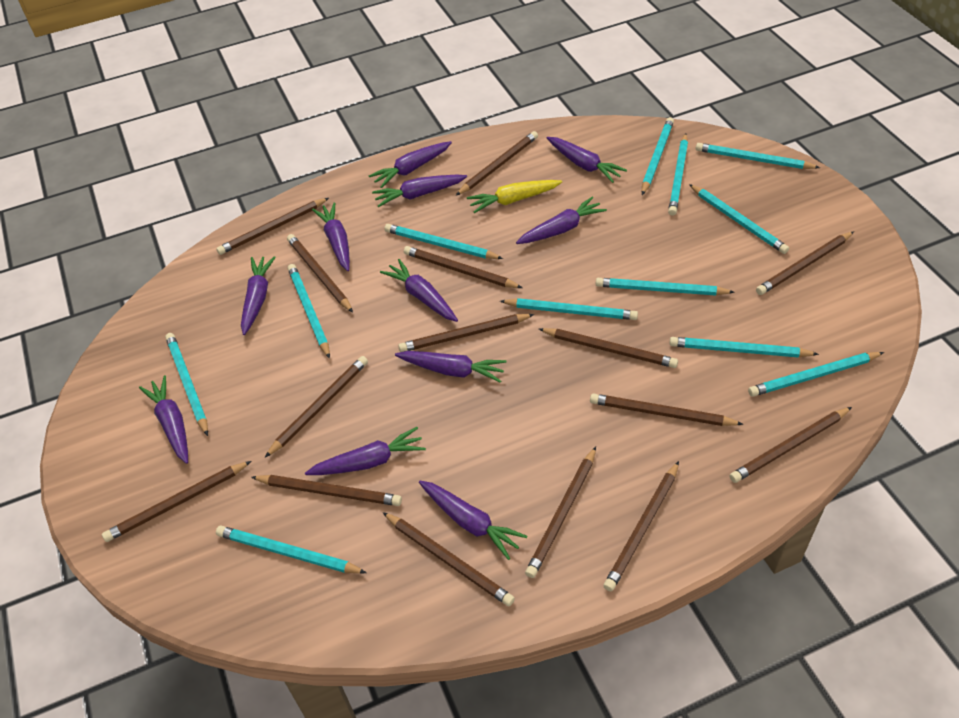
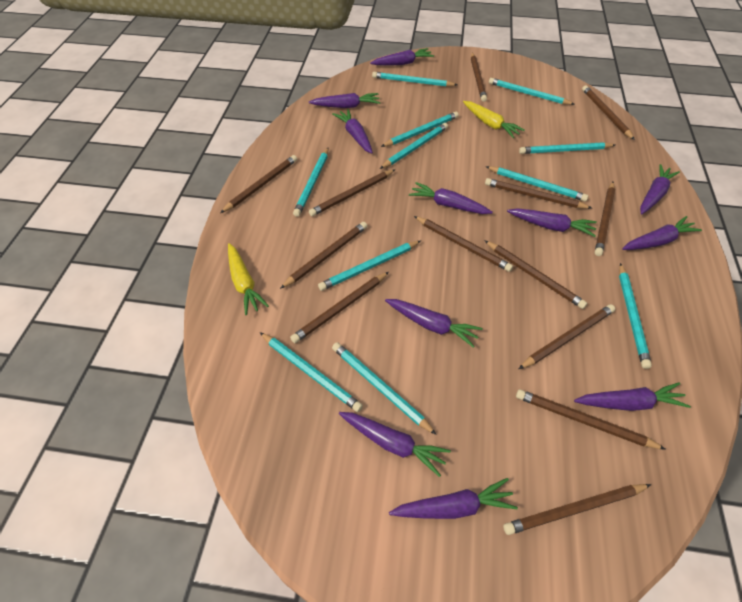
brown pencil: [102,461,251,542] [216,198,329,255] [251,475,402,506] [265,356,368,458] [287,234,353,313] [383,512,515,606] [398,314,534,352] [404,246,522,288] [456,131,538,195] [525,447,596,578] [539,328,678,368] [590,393,743,426] [603,461,679,591] [730,407,852,483] [756,231,854,295] = 15 -> [220,155,297,213] [280,222,367,289] [290,272,389,343] [309,169,395,216] [414,216,513,272] [471,53,487,102] [484,240,587,309] [485,178,592,209] [503,484,651,535] [516,389,666,450] [519,304,615,369] [582,85,635,140] [595,182,615,256] = 13
turquoise pencil: [165,333,208,436] [216,526,367,574] [288,264,330,359] [384,224,503,259] [500,298,638,320] [596,278,735,296] [642,117,674,195] [668,133,688,215] [669,337,819,358] [689,184,789,254] [696,143,820,169] [748,352,884,397] = 12 -> [260,332,363,412] [293,148,329,217] [318,241,421,291] [332,342,437,435] [372,72,457,87] [380,123,448,169] [381,112,459,147] [486,166,589,202] [489,78,575,105] [519,142,615,154] [619,263,652,369] = 11
yellow carrot: [467,180,562,213] = 1 -> [228,243,269,315] [463,101,525,138] = 2

